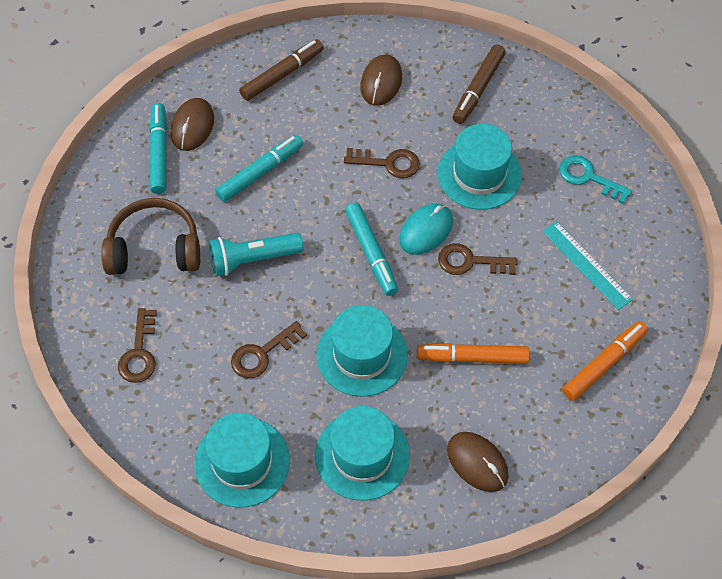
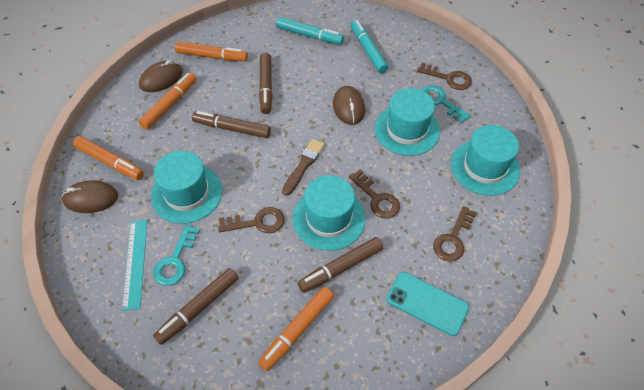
brown brush: none = 0 -> [282,139,325,196] = 1
brown headphones: [101,198,200,275] = 1 -> none = 0
brown marker: [239,39,324,101] [452,45,506,124] = 2 -> [153,268,238,345] [192,111,271,138] [259,53,273,114] [298,237,383,293] = 4
orange marker: [417,343,530,364] [562,321,648,401] = 2 -> [73,136,144,180] [139,72,197,130] [175,42,248,61] [258,287,334,371] = 4
turquoise flashlight: [209,233,304,276] = 1 -> none = 0
turquoise key: [559,155,632,204] = 1 -> [153,225,200,286] [422,85,471,123] = 2
turquoise marker: [149,103,167,194] [215,135,303,202] [345,203,398,296] = 3 -> [276,17,344,45] [351,20,388,73] = 2
turquoise mouse: [399,203,453,255] = 1 -> none = 0
turquoise phone: none = 0 -> [386,272,469,336] = 1

